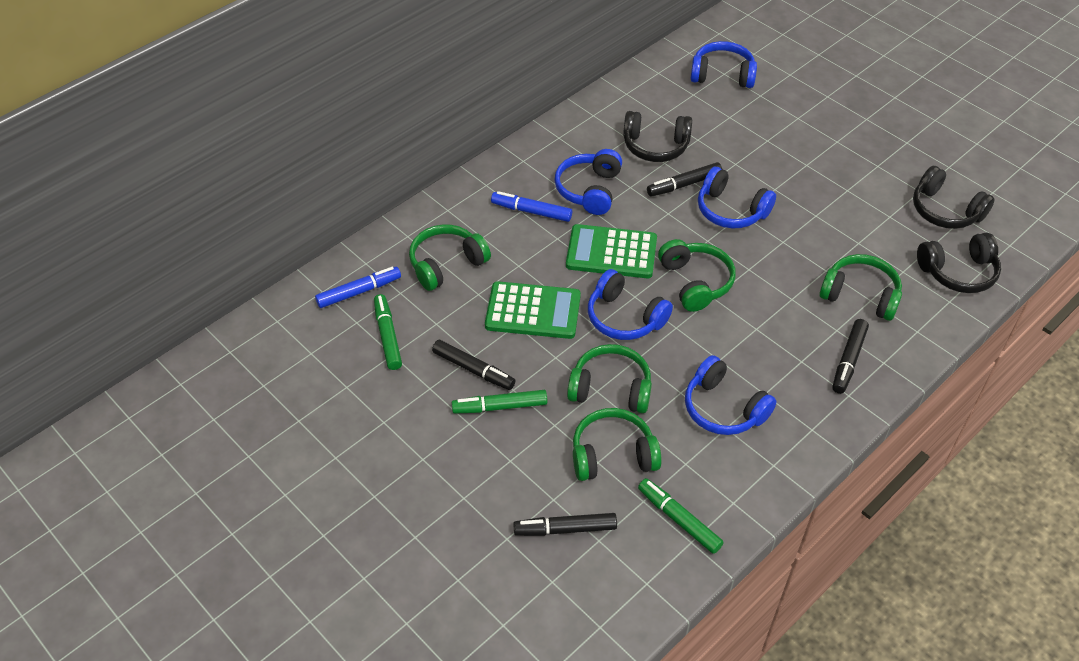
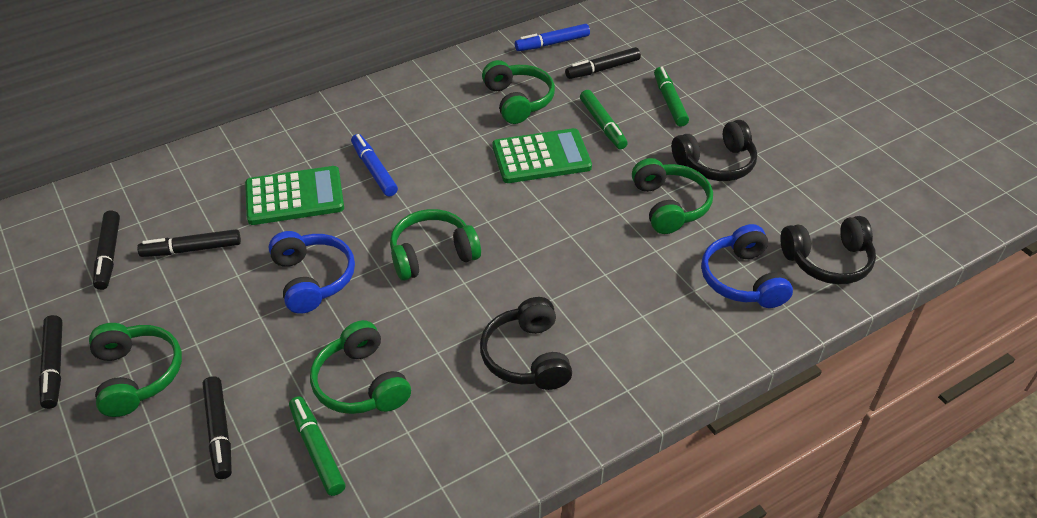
black marker: [432,340,516,390] [513,513,617,536] [647,162,722,197] [832,319,869,394] = 4 -> [39,315,63,409] [93,211,120,290] [137,229,241,257] [202,376,232,479] [565,47,641,79] = 5
blue headphones: [554,149,622,215] [588,269,673,340] [685,355,777,435] [690,41,757,88] [698,167,776,228] = 5 -> [269,231,355,314] [701,224,793,308] = 2

